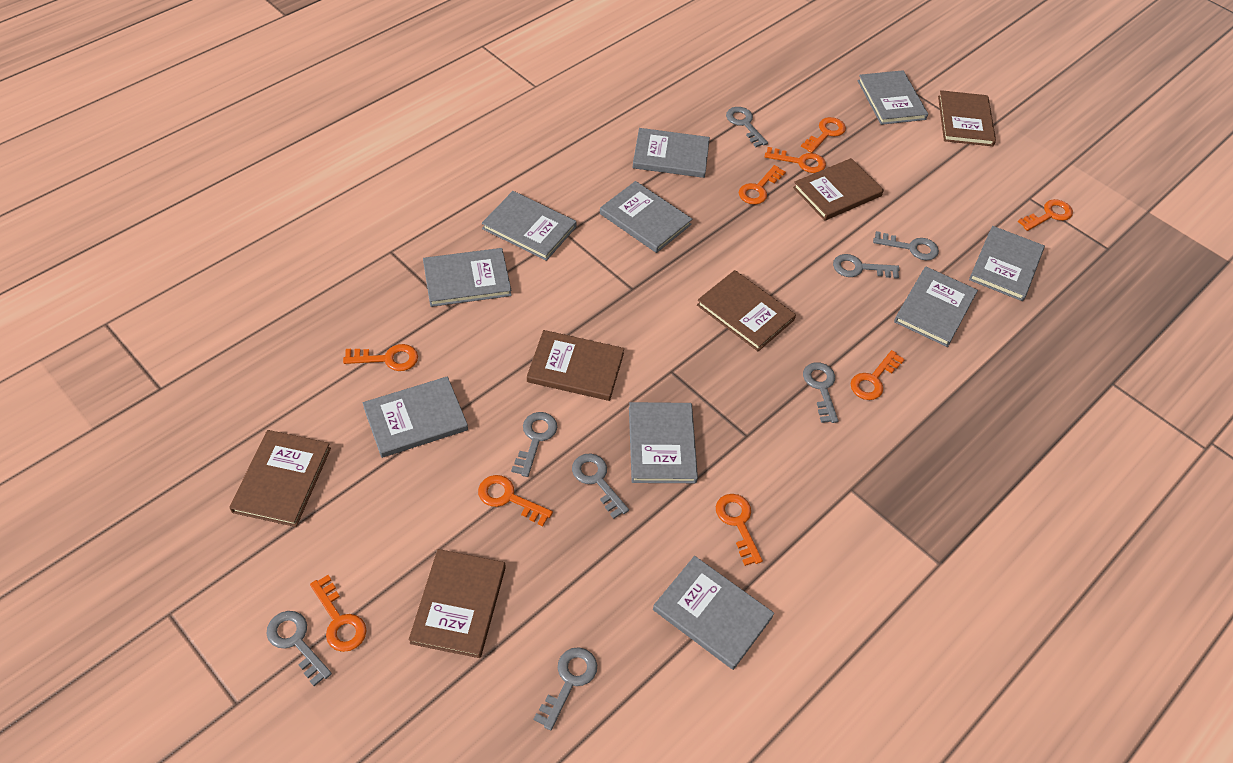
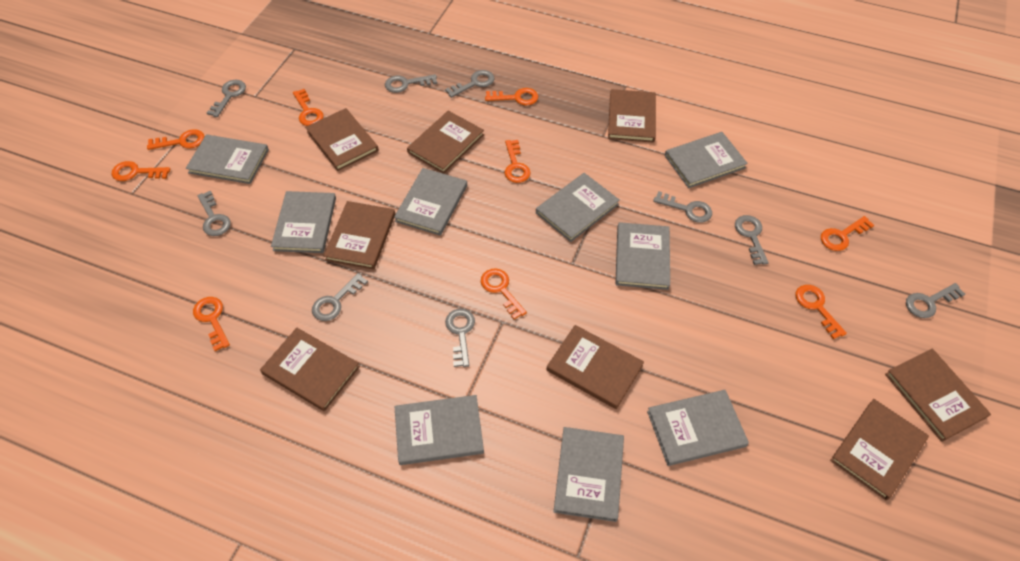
brown book: [229,430,331,527] [409,549,506,658] [527,330,624,401] [697,270,796,351] [793,158,884,221] [938,90,996,146] = 6 -> [260,328,360,411] [305,108,379,171] [324,201,395,270] [407,111,484,174] [547,325,644,409] [608,89,656,143] [830,399,929,500] [885,349,991,442] = 8
grey book: [363,376,468,458] [423,248,512,307] [482,191,577,261] [600,181,692,253] [629,402,698,483] [633,128,710,178] [653,556,774,670] [858,70,928,125] [894,267,978,347] [969,226,1045,301] = 10 -> [186,134,269,184] [271,191,336,253] [394,168,467,236] [394,395,484,465] [536,173,619,242] [553,427,624,522] [615,222,670,290] [647,390,749,466] [665,132,748,188] = 9
grey key: [267,611,332,686] [511,412,557,477] [534,647,597,731] [572,453,629,519] [726,107,768,147] [803,362,838,423] [833,254,900,279] [873,231,939,260] = 8 -> [197,191,231,236] [207,80,246,117] [312,273,368,321] [385,74,437,93] [445,70,495,98] [445,309,475,367] [653,191,712,223] [735,215,769,265] [906,283,965,318] = 9

